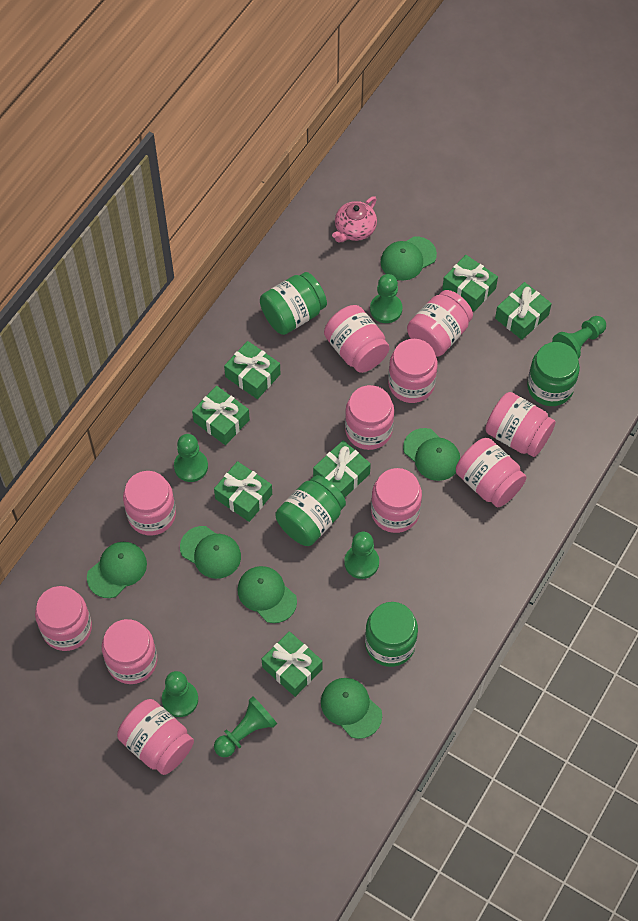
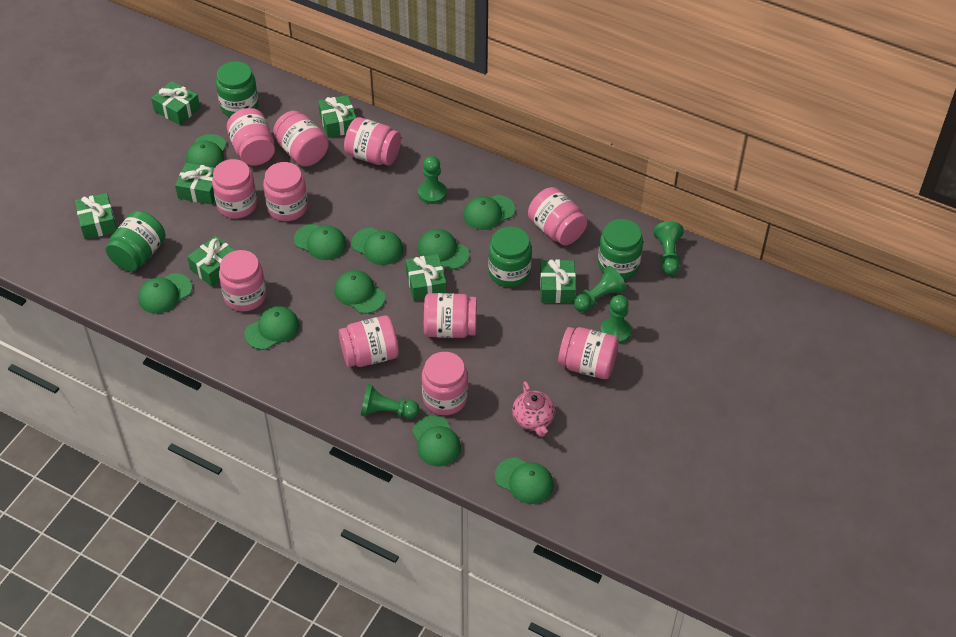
green cap: [87,542,147,598] [180,526,241,579] [237,566,297,623] [321,678,382,739] [381,236,437,281] [403,428,460,481] = 6 -> [138,273,192,314] [186,134,227,168] [245,306,300,350] [294,224,347,260] [334,270,385,314] [351,228,403,265] [412,416,461,466] [418,229,469,270] [463,195,515,230] [495,457,554,504] = 10
green pawn: [162,671,198,717] [174,434,208,482] [214,696,277,757] [344,531,379,579] [370,274,402,323] [552,316,606,359] = 6 -> [361,384,419,419] [418,156,447,204] [573,266,626,312] [600,295,631,344] [653,221,683,275] = 5

